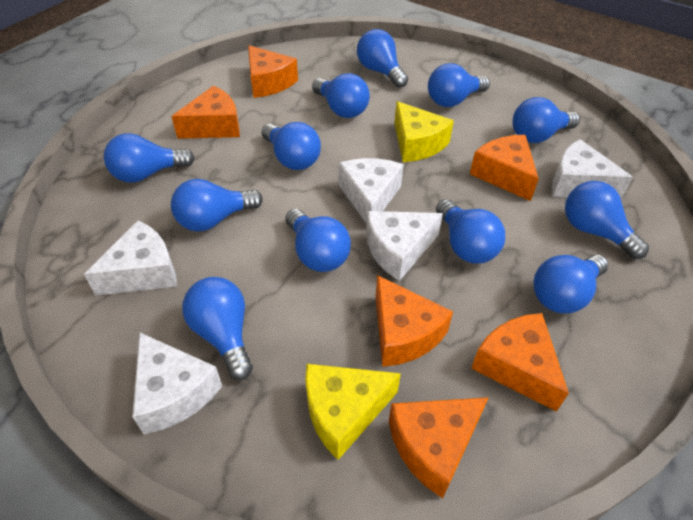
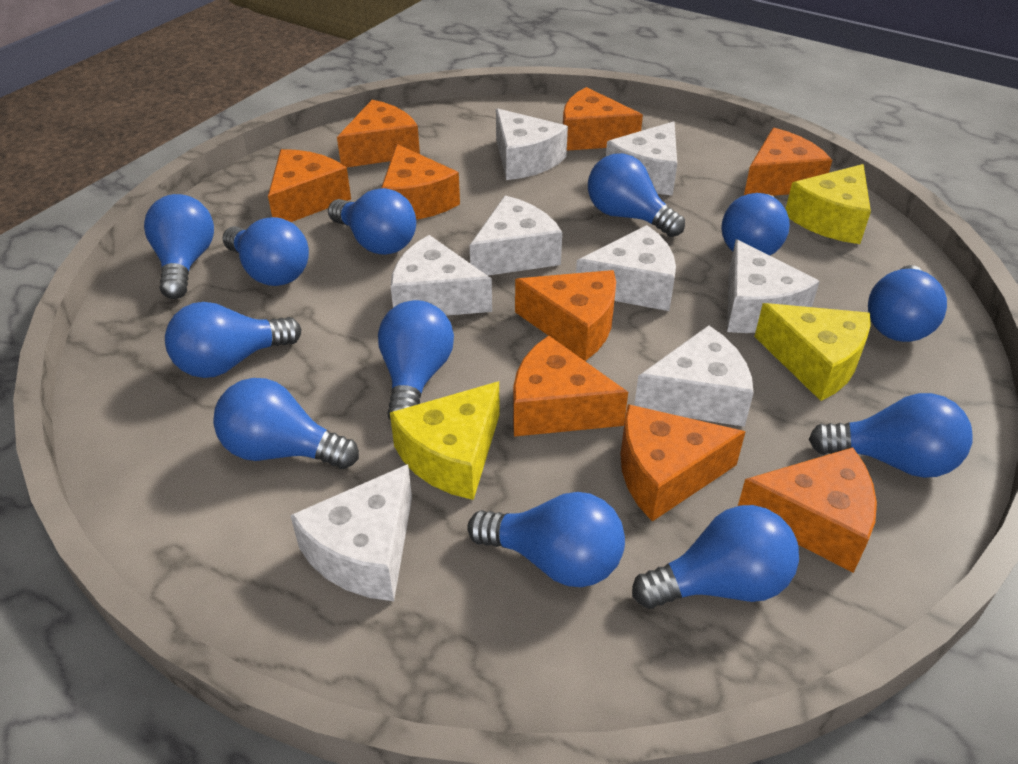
orange cheese: [171,86,240,139] [248,45,298,98] [376,275,453,367] [389,397,489,498] [470,135,539,201] [471,313,569,412] = 6 -> [268,149,351,222] [337,100,420,167] [381,144,460,220] [513,335,628,437] [515,270,616,361] [563,87,643,151] [620,404,746,521] [738,447,877,573] [744,128,832,196] = 9
white cheese: [84,220,177,296] [132,332,222,434] [339,158,404,224] [366,211,443,281] [552,139,633,199] = 5 -> [290,464,412,601] [391,235,492,316] [470,195,562,276] [496,108,568,180] [576,225,676,311] [606,121,677,195] [634,325,754,427] [727,239,820,333] = 8
yellow cheese: [305,364,401,460] [394,101,454,162] = 2 -> [390,381,500,500] [754,303,871,401] [786,164,871,244] = 3

